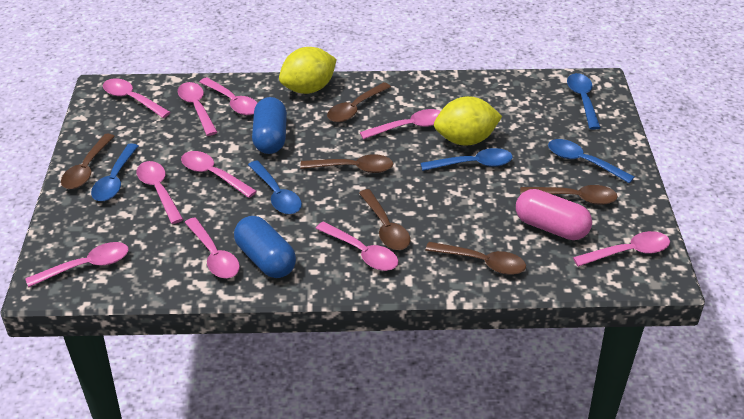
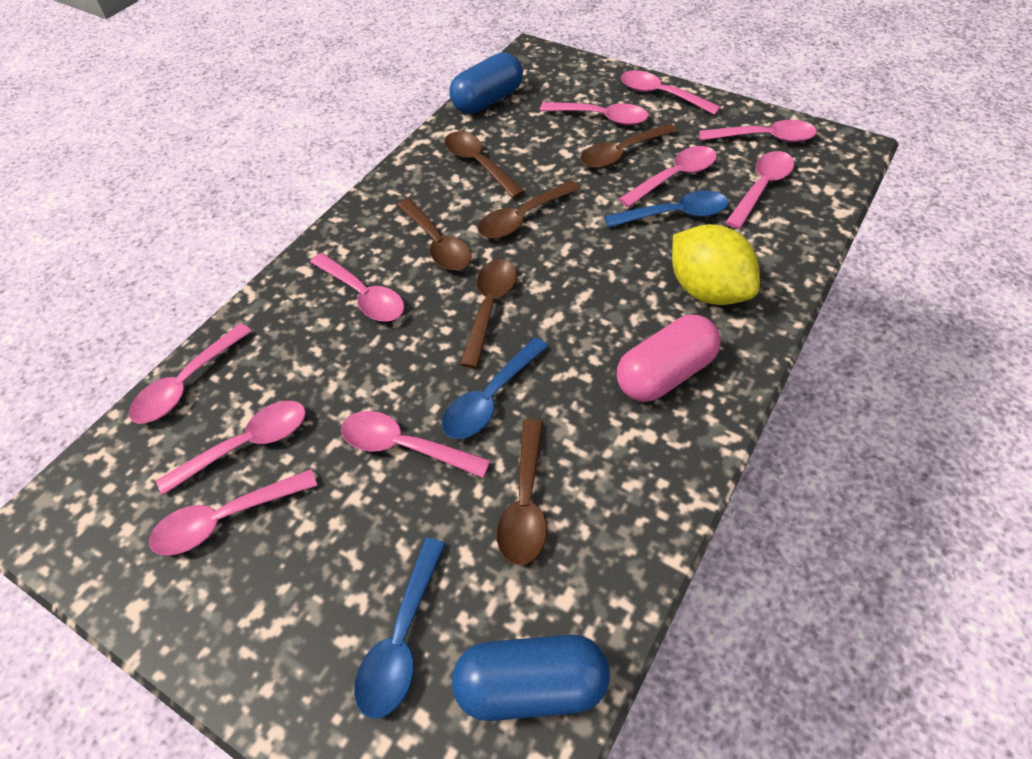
blue spoon: [91,143,138,201] [248,160,302,214] [421,148,513,171] [548,139,635,184] [567,73,601,130] = 5 -> [354,538,446,719] [442,337,548,439] [604,190,729,228] = 3
yellow lemon: [279,47,337,94] [434,96,502,146] = 2 -> [672,224,760,305] = 1

